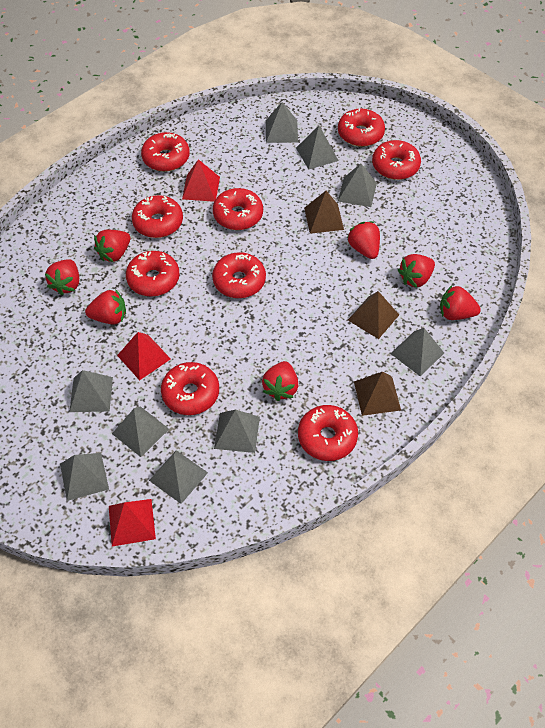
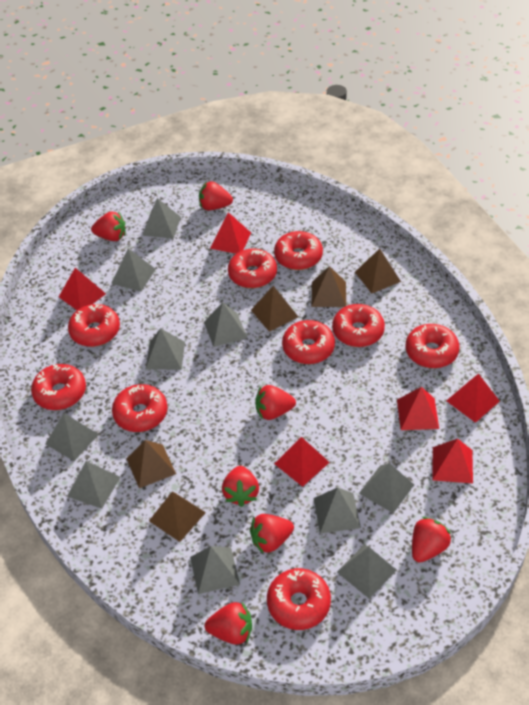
brown pyramid: [304,191,344,234] [348,291,399,339] [354,372,401,416] = 3 -> [126,440,176,488] [149,492,206,542] [251,286,298,332] [311,266,346,307] [355,249,401,293] = 5
grey pyramid: [60,453,109,501] [69,370,113,412] [112,406,169,457] [149,450,208,504] [214,409,260,453] [266,102,298,143] [296,125,339,170] [338,164,377,207] [390,328,444,376] = 9 -> [45,413,99,461] [67,461,120,509] [111,249,156,292] [142,198,181,239] [146,328,185,370] [190,546,240,594] [204,302,247,347] [313,487,361,534] [337,544,397,599] [359,463,414,513] = 10
red pyramid: [109,499,156,547] [117,332,171,380] [182,159,220,202] = 3 -> [59,268,106,310] [210,212,251,254] [274,437,330,487] [397,387,439,430] [432,439,473,483] [446,374,500,423] = 6

